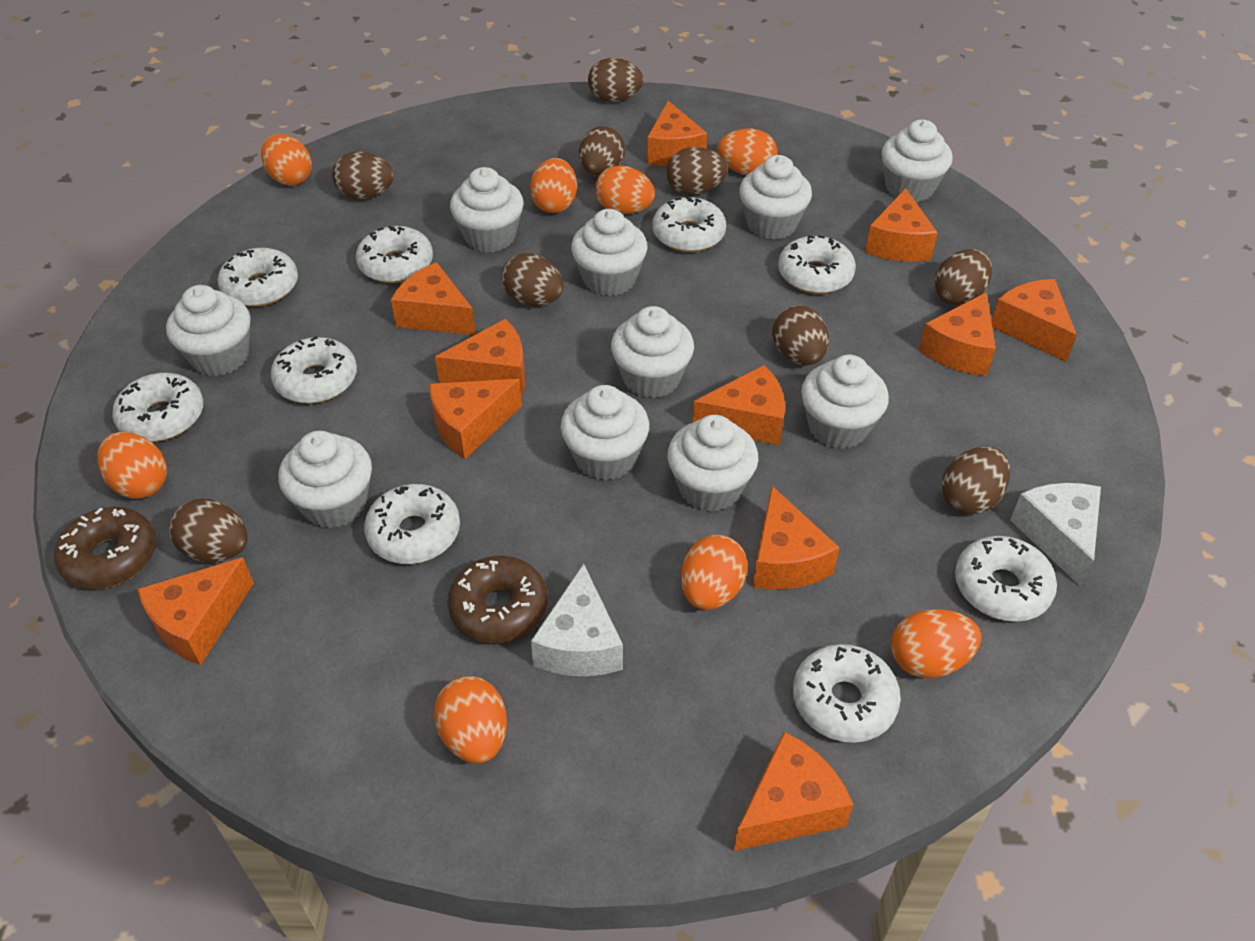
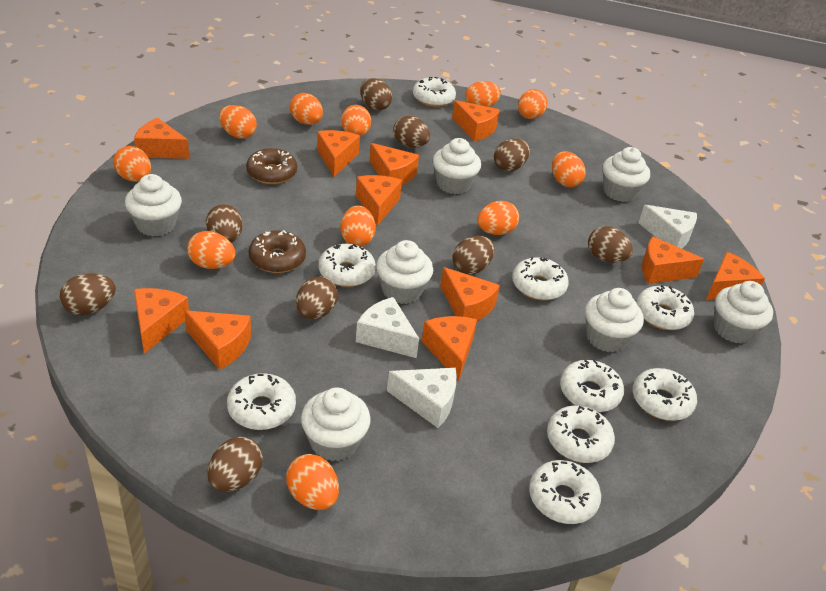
orange egg: [97,432,167,499] [261,134,312,185] [434,676,507,764] [530,158,577,213] [595,165,655,214] [681,535,748,610] [717,129,778,175] [891,609,981,678] = 8 -> [113,146,151,182] [187,231,235,269] [219,105,257,139] [286,454,339,510] [290,93,323,125] [340,206,376,247] [341,105,371,137] [465,81,501,107] [477,201,519,235] [518,89,548,119] [552,151,586,187] = 11
white cheese: [531,564,623,676] [1010,483,1101,587] = 2 -> [356,297,419,358] [387,368,457,428] [638,205,697,249] = 3
white cupcake: [166,285,251,376] [278,431,372,528] [450,167,524,253] [560,385,649,481] [571,209,648,296] [611,306,694,398] [667,415,759,512] [739,155,812,240] [801,355,889,449] [881,119,953,202] = 10 -> [125,174,182,237] [301,387,371,461] [376,240,433,304] [433,138,481,194] [585,288,644,352] [603,147,650,202] [714,281,773,344] = 7

